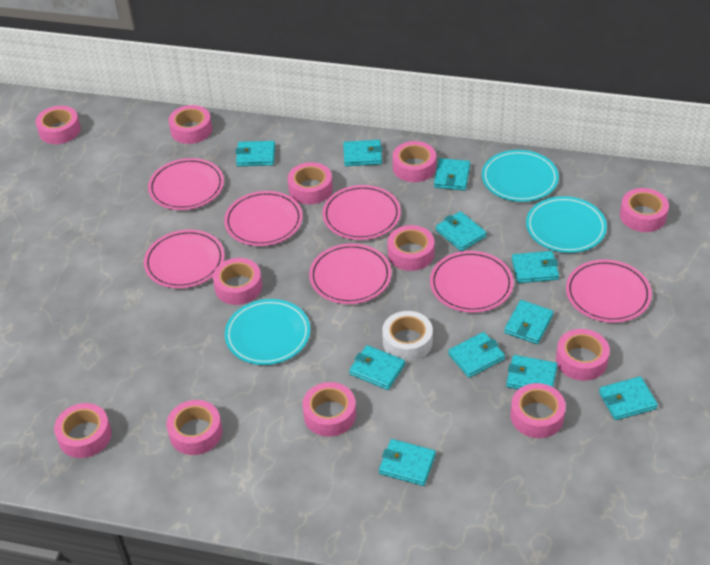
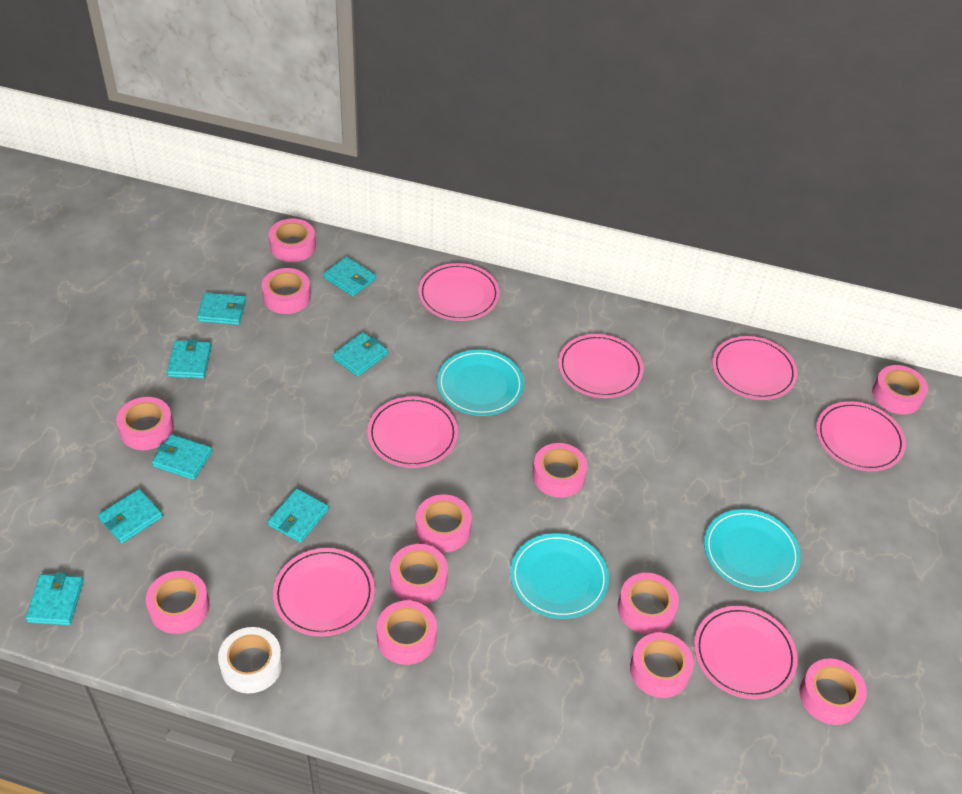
turquoise wallet: [235,141,275,166] [343,140,382,166] [349,345,405,390] [379,439,436,486] [434,158,470,191] [436,211,487,251] [448,332,505,378] [504,300,554,344] [506,355,558,389] [512,251,559,283] [599,376,658,420] = 11 -> [26,573,84,625] [98,489,163,544] [152,434,212,480] [167,339,211,378] [197,293,246,325] [268,488,329,543] [324,257,376,296] [333,332,388,377] = 8

